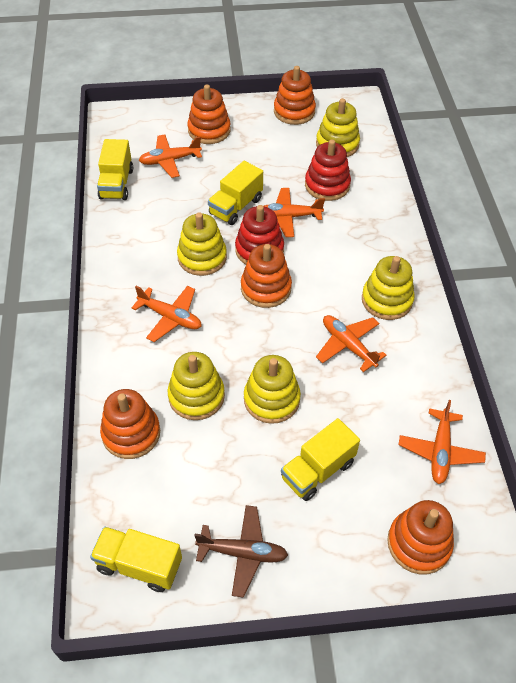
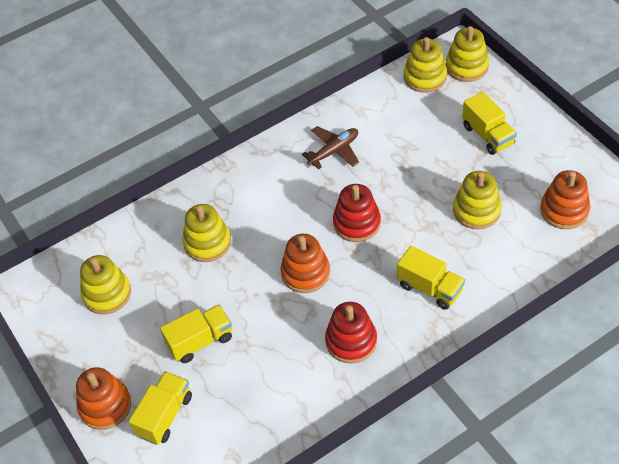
orange plane: [132,286,201,342] [139,134,202,178] [264,188,325,237] [316,315,386,372] [399,400,486,484] = 5 -> none = 0
orange stacking toy: [100,389,160,459] [187,85,231,144] [241,244,292,308] [274,66,316,125] [387,500,454,574] = 5 -> [76,367,131,430] [280,234,330,293] [540,170,590,229] = 3

